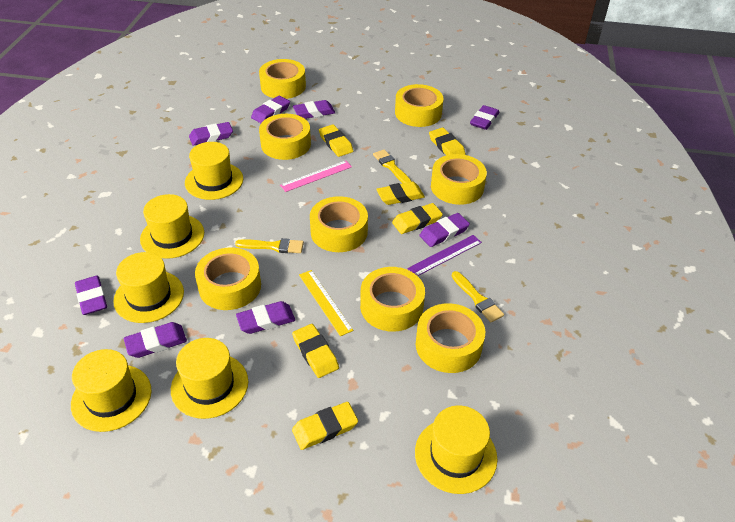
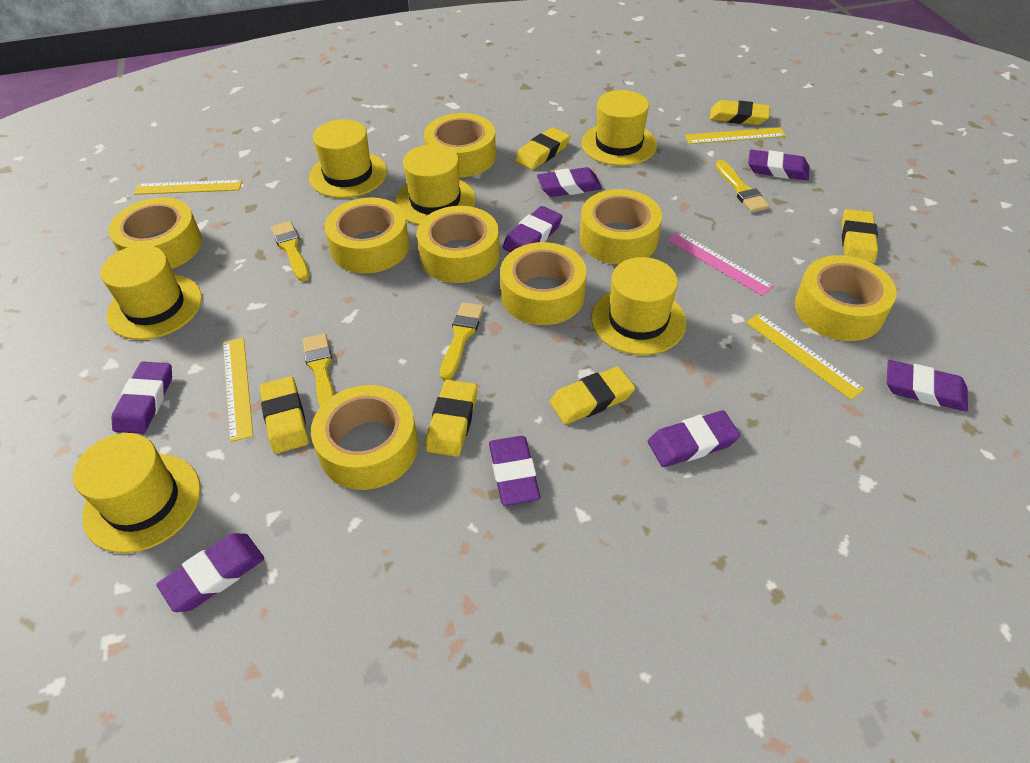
purple ruler: [407,235,482,276] = 1 -> none = 0
yellow brush: [235,238,304,253] [373,150,412,183] [452,271,504,322] = 3 -> [271,221,309,282] [302,333,335,407] [440,302,484,380] [716,160,770,213] = 4
yellow ruler: [299,270,353,336] = 1 -> [134,180,242,195] [223,338,253,442] [685,127,786,144] [746,313,865,400] = 4

